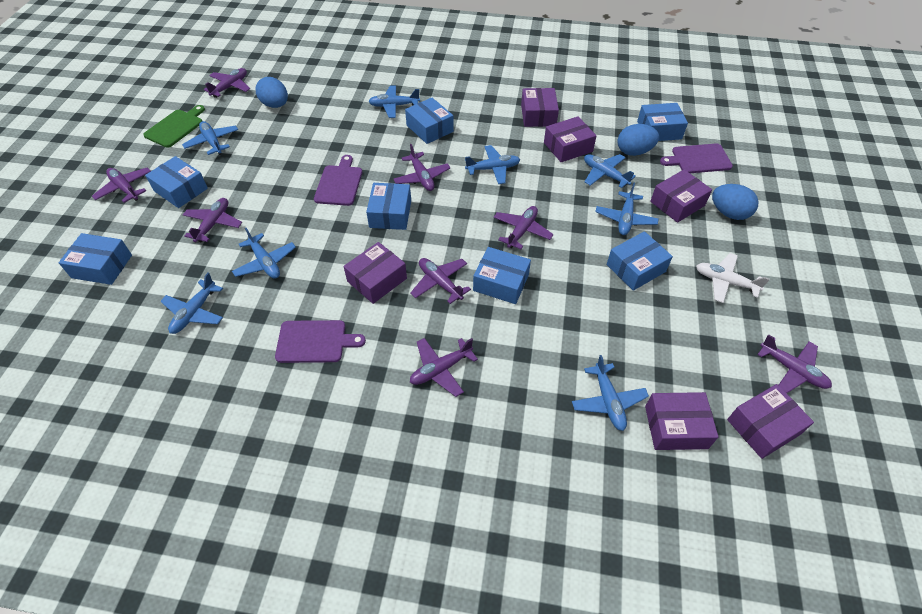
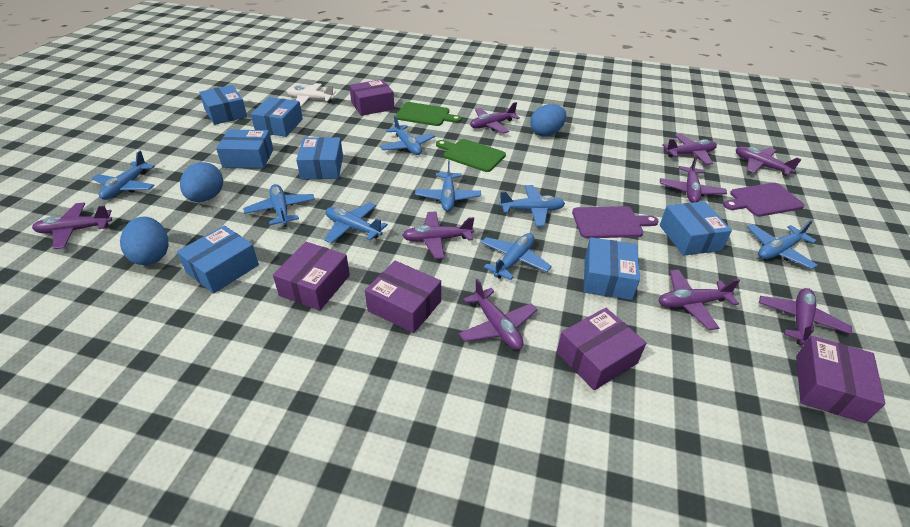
green cutting board: [143,105,205,148] = 1 -> [395,102,462,126] [436,139,506,172] = 2
purple box: [344,242,407,304] [521,88,559,127] [544,116,597,162] [645,392,718,450] [650,170,712,223] [727,384,814,459] = 6 -> [273,242,350,311] [349,79,395,116] [365,261,441,333] [557,308,646,390] [796,336,885,423] = 5
purple cutting board: [275,320,366,363] [314,155,362,206] [660,143,733,173] = 3 -> [572,206,658,238] [723,183,805,217] = 2
purple plane: [92,167,151,203] [183,198,242,242] [204,68,250,98] [393,144,450,191] [410,258,471,304] [410,338,478,397] [493,206,554,249] [757,334,832,394] = 8 -> [32,203,112,249] [402,211,474,259] [459,278,537,350] [470,102,520,134] [659,269,740,330] [660,156,727,203] [662,134,717,165] [736,147,802,176] [759,288,852,345] = 9

